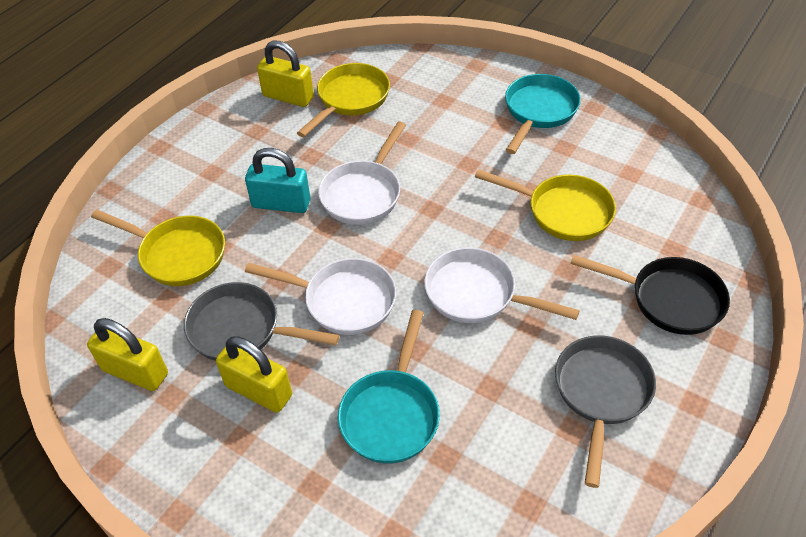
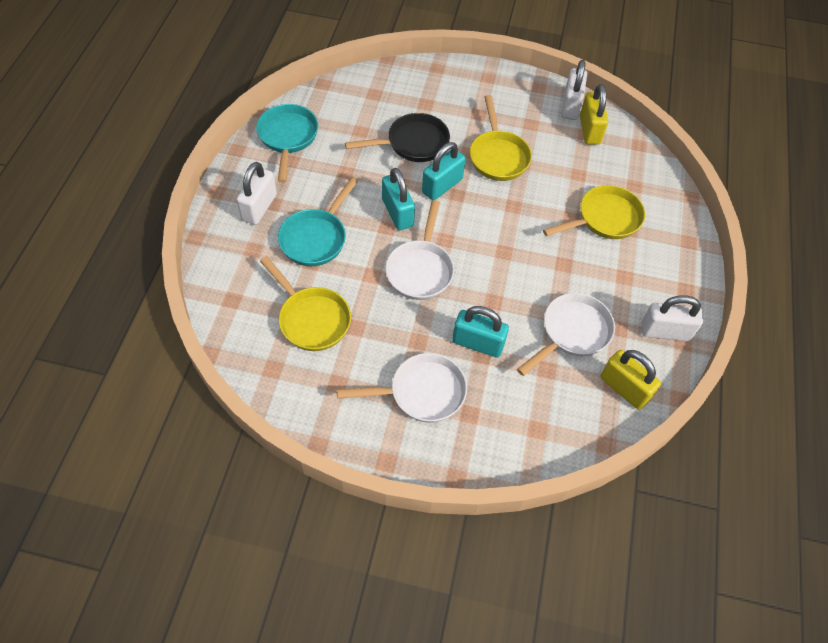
grey pan: [184,282,340,361] [555,335,656,488] = 2 -> none = 0
turquoise padlock: [245,148,310,213] = 1 -> [382,168,415,230] [422,142,466,200] [452,306,509,358] = 3
white padlock: none = 0 -> [237,162,277,225] [561,60,587,120] [642,295,703,341] = 3
yellow padlock: [87,318,168,391] [216,336,292,413] [257,40,314,107] = 3 -> [580,84,608,145] [600,350,661,410] = 2

